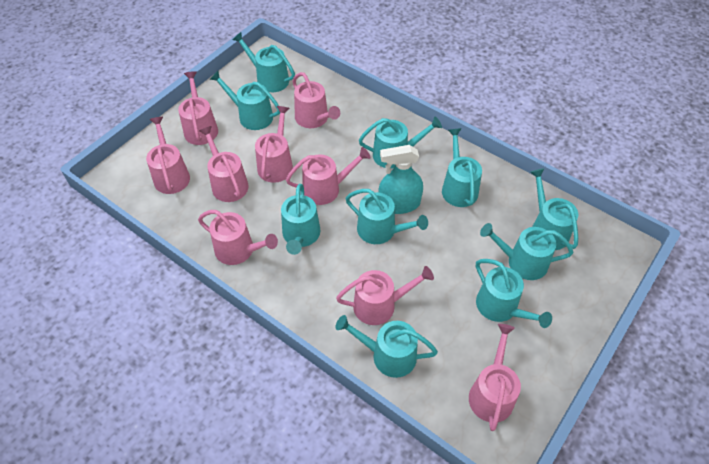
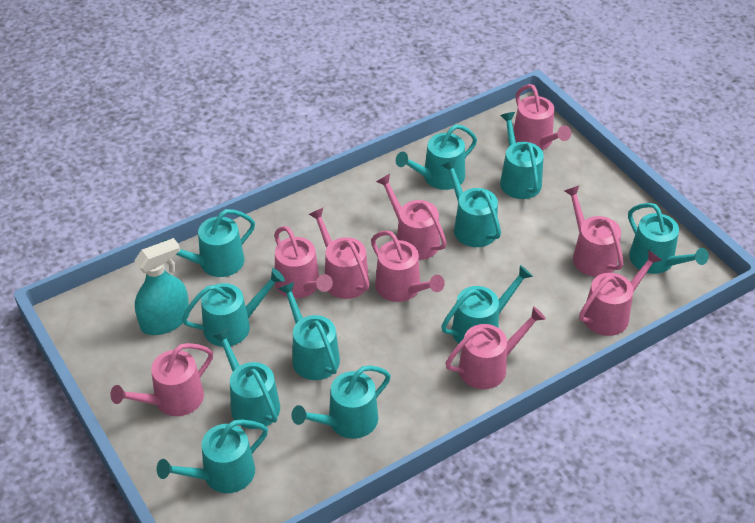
turquoise watering can: [209,71,280,130] [232,32,295,92] [281,184,320,255] [336,315,438,378] [346,189,428,244] [359,116,442,169] [442,128,482,207] [476,259,552,328] [480,223,573,280] [530,168,578,250] = 10 -> [157,419,268,493] [163,209,255,277] [182,268,285,347] [212,328,280,429] [278,282,340,380] [291,366,391,439] [396,125,477,190] [441,159,501,247] [441,265,533,343] [500,112,544,199] [628,203,709,274] = 11

